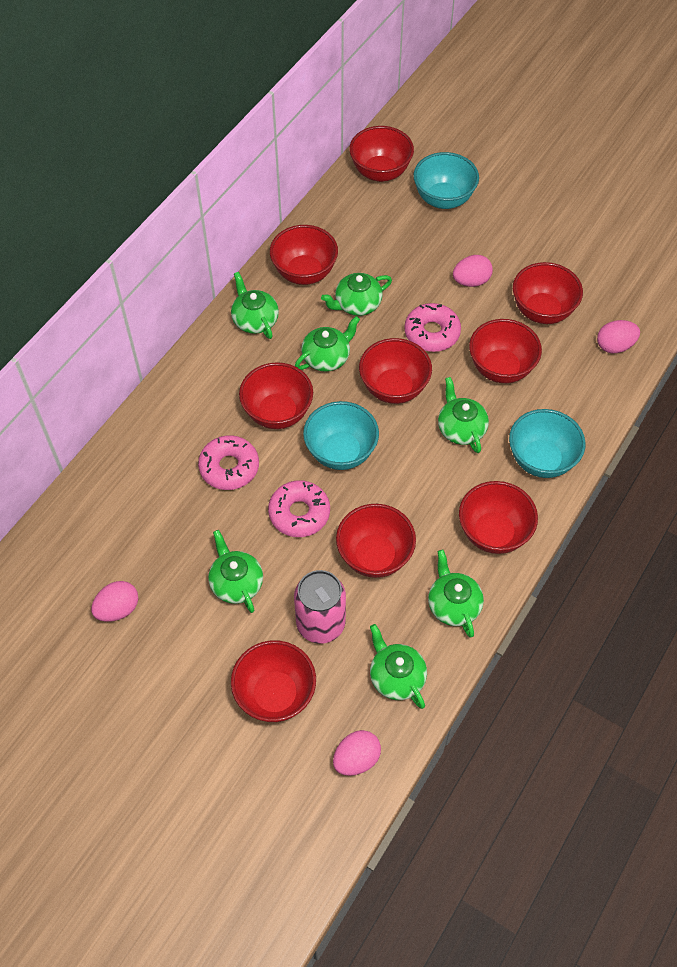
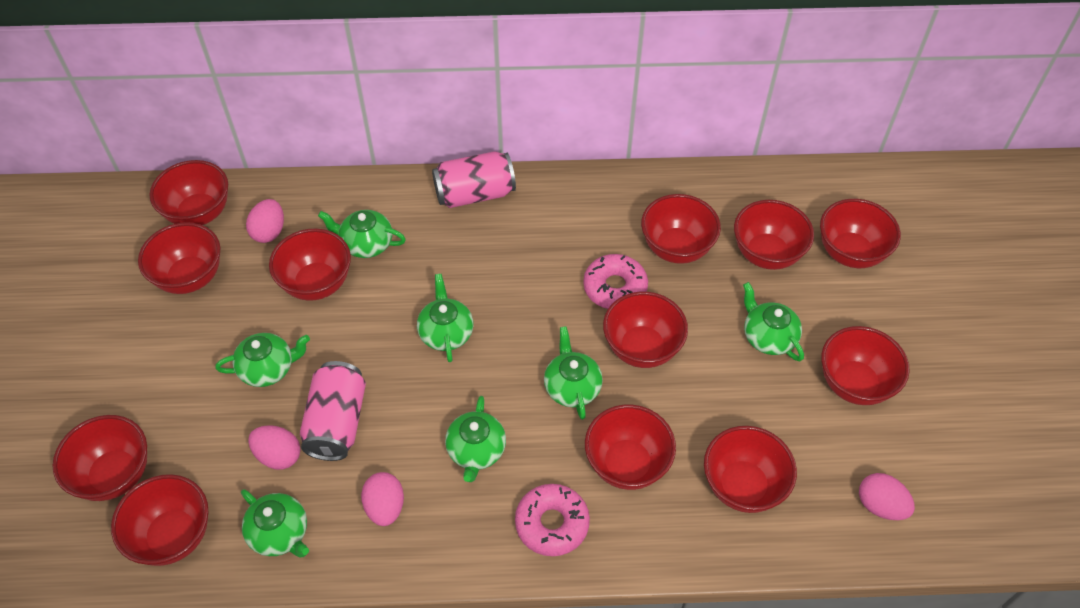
pink can: [294,570,346,644] = 1 -> [300,361,366,461] [432,151,516,208] = 2
pink donut: [198,435,259,490] [268,480,330,537] [404,303,461,352] = 3 -> [515,484,590,556] [583,254,648,309] = 2
red bowl: [231,640,316,722] [239,362,313,429] [270,225,338,285] [336,504,416,578] [349,126,414,182] [359,338,432,404] [459,481,538,554] [469,319,542,383] [513,262,583,324] = 9 -> [53,415,147,501] [111,474,208,566] [138,222,220,294] [149,160,228,225] [269,228,351,301] [585,405,676,490] [603,292,688,368] [641,194,721,264] [704,426,797,513] [734,200,814,270] [820,199,901,268] [821,326,910,405] = 12
turquoise bowl: [303,401,379,470] [413,152,479,209] [509,409,586,478] = 3 -> none = 0

